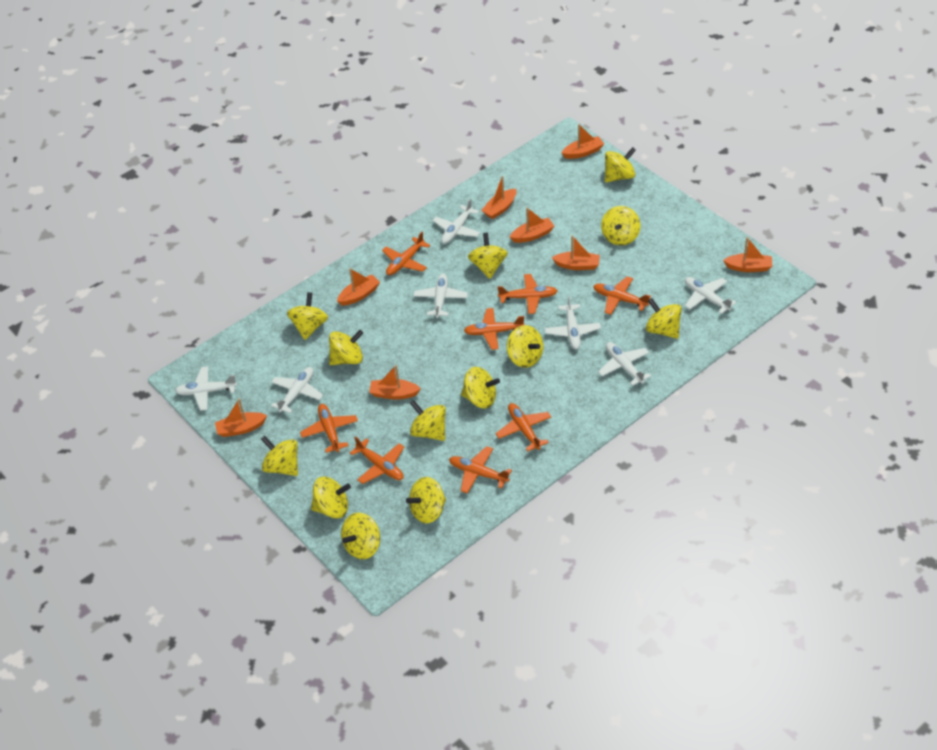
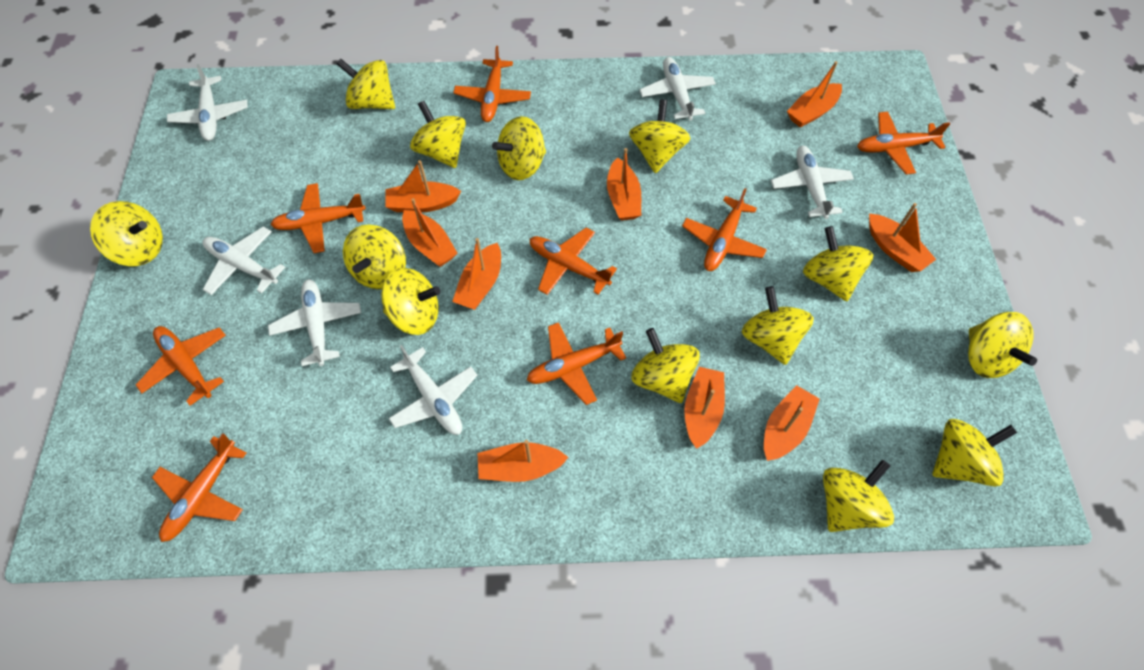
orange boat: [215,399,267,437] [337,268,380,306] [369,365,421,400] [481,176,517,219] [510,207,554,243] [551,235,600,270] [561,124,604,159] [723,237,772,272] = 8 -> [386,160,461,212] [402,198,458,267] [452,238,501,310] [478,440,569,482] [607,148,641,221] [684,367,725,449] [764,385,820,461] [787,61,842,127] [869,203,936,272] = 9
white plane: [175,366,237,411] [271,367,323,414] [414,274,468,318] [433,199,481,244] [545,296,601,349] [598,342,651,386] [685,277,736,314] = 7 -> [167,64,248,141] [203,227,285,295] [268,279,361,366] [388,345,477,435] [639,57,716,120] [771,146,854,219] = 6

